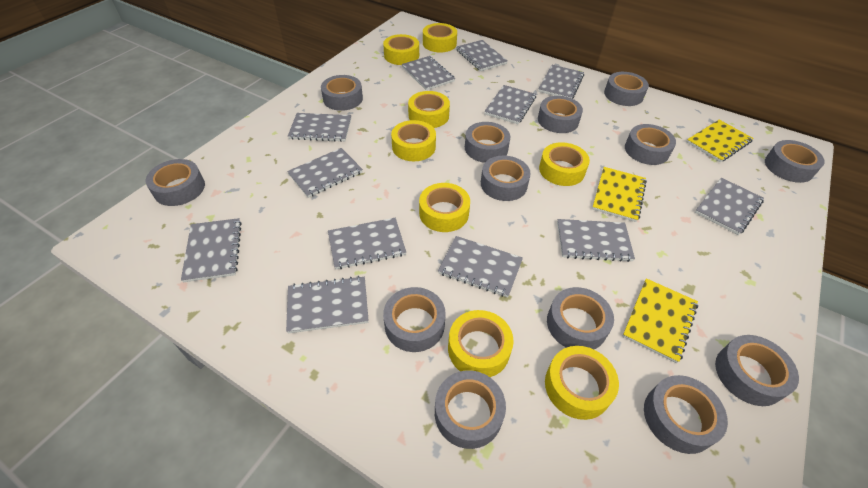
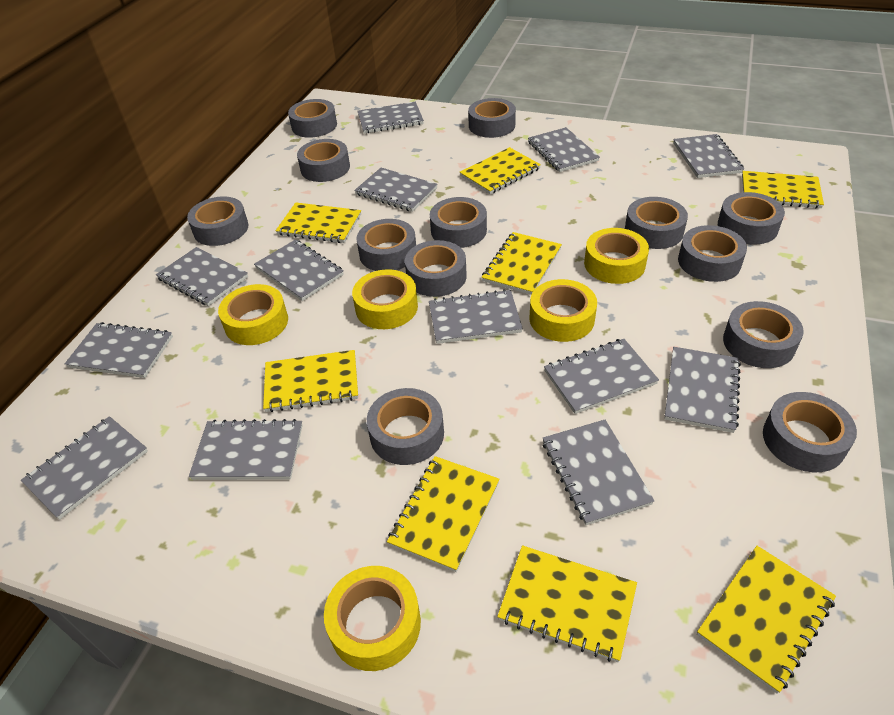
grey notebook: [181,218,242,282] [286,276,369,333] [287,148,363,198] [288,113,351,142] [328,218,406,269] [401,56,455,90] [438,236,523,298] [456,40,507,71] [484,85,536,124] [538,65,584,99] [557,219,635,262] [695,178,764,235] = 12 -> [21,416,148,520] [65,322,173,378] [156,247,248,306] [189,419,303,480] [254,240,344,301] [354,168,438,212] [358,102,424,134] [429,289,523,344] [528,127,600,172] [542,420,654,525] [544,339,659,414] [665,347,741,433] [673,134,744,178] = 13
yellow notebook: [592,167,647,222] [622,278,698,363] [687,120,754,162] = 3 -> [263,350,358,412] [275,202,361,243] [387,456,500,572] [460,147,541,194] [481,232,562,295] [497,545,637,662] [697,546,836,694] [742,171,824,209] = 8
yellow tape: [383,34,419,65] [391,120,436,161] [408,91,450,128] [419,183,470,232] [423,23,457,52] [448,310,514,377] [539,142,590,186] [545,346,619,420] = 8 -> [218,284,288,345] [324,566,421,671] [352,269,418,329] [530,279,597,342] [584,228,649,284] = 5

